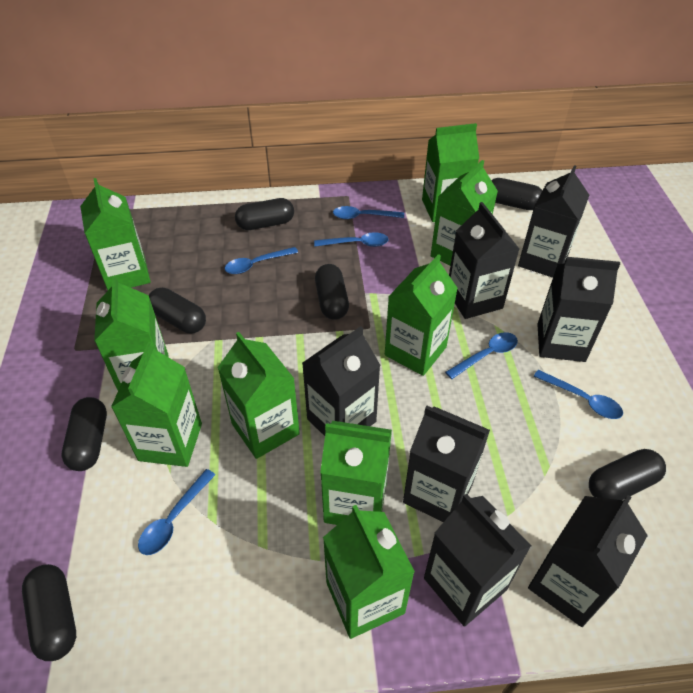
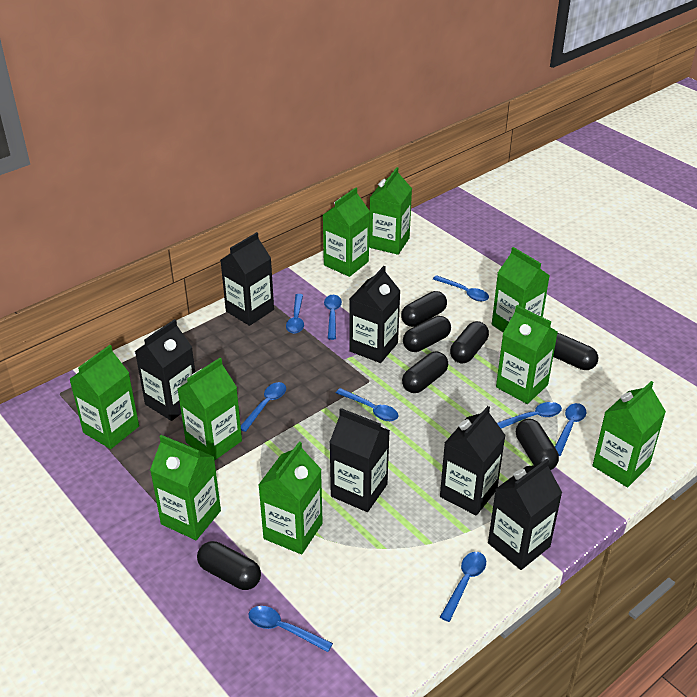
black carton: [302,326,381,436] [403,406,490,522] [424,494,531,627] [449,202,519,319] [518,165,589,278] [528,495,648,627] [537,257,620,362] = 7 -> [135,319,195,421] [221,232,274,326] [329,408,390,512] [349,266,400,363] [440,406,506,516] [488,459,562,570] = 6
blue spoon: [138,469,216,555] [225,247,298,274] [314,232,389,247] [333,206,404,219] [445,332,518,379] [534,370,623,419] = 6 -> [241,382,286,432] [249,606,333,652] [286,294,304,334] [324,295,342,340] [336,388,398,421] [433,275,489,301] [440,552,486,622] [497,402,562,428] [555,403,586,456] = 9

